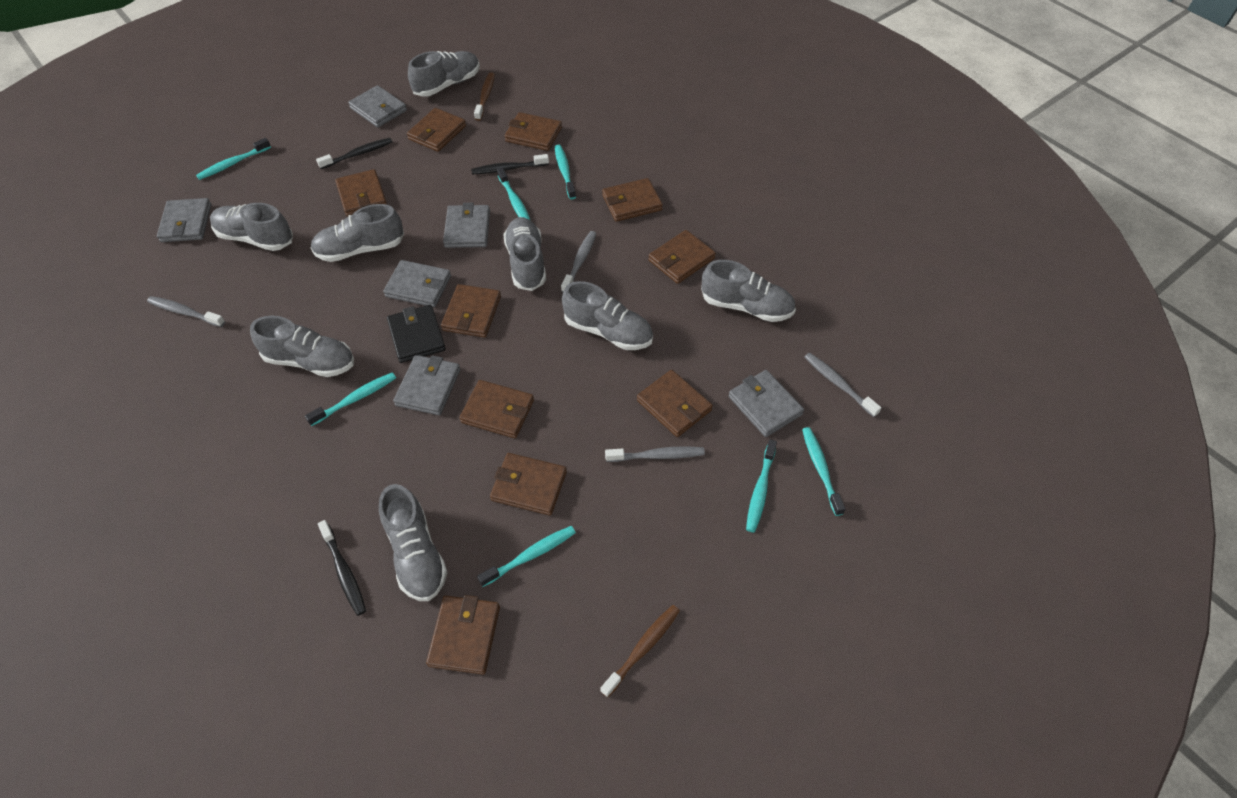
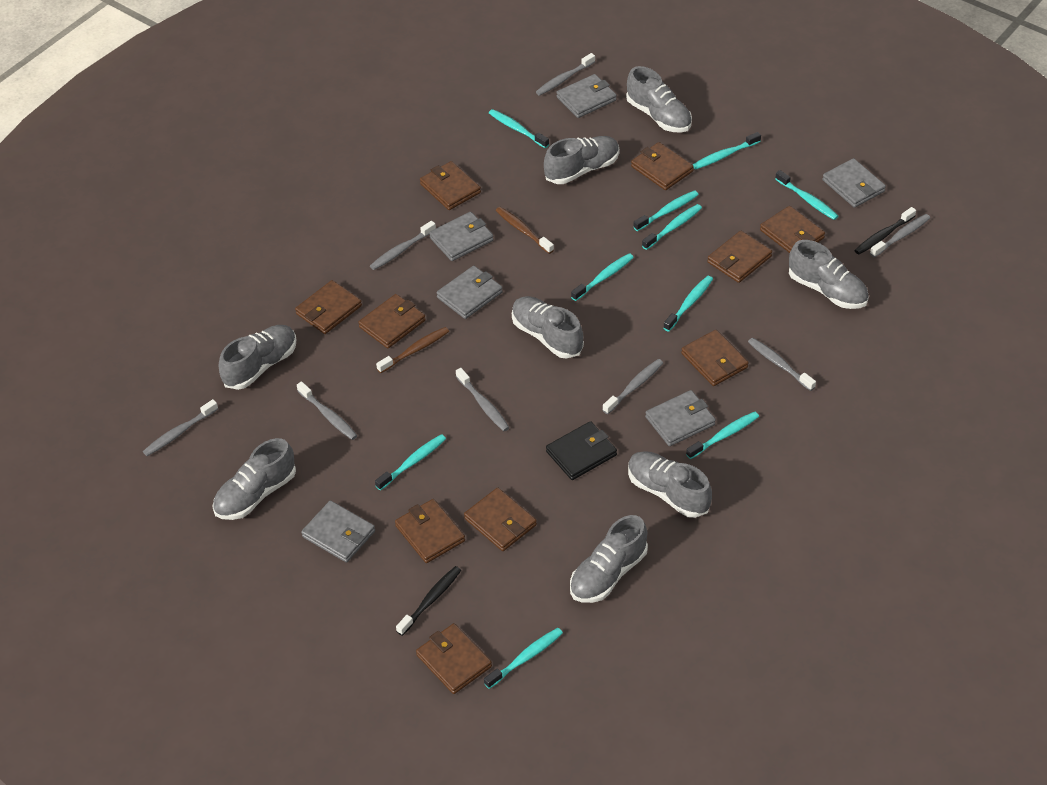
black toothbrush: [316,138,392,169] [318,520,366,616] [471,154,549,175] = 3 -> [396,566,461,636] [854,207,916,255] = 2
grey toothbrush: [147,296,225,327] [561,231,597,292] [605,446,705,462] [805,353,881,417] = 4 -> [143,399,218,456] [297,381,357,440] [370,221,436,270] [456,368,510,431] [536,53,595,96] [603,359,663,414] [748,338,816,391] [870,214,930,258] = 8
turquoise toothbrush: [196,138,271,180] [305,372,396,426] [477,526,576,587] [497,167,531,221] [555,145,576,199] [746,439,777,532] [802,427,846,516] = 7 -> [375,434,446,490] [484,628,563,689] [489,109,549,148] [571,253,634,301] [634,190,699,231] [642,204,702,250] [663,276,713,332] [686,412,759,459] [693,132,761,169] [775,170,838,220] = 10

